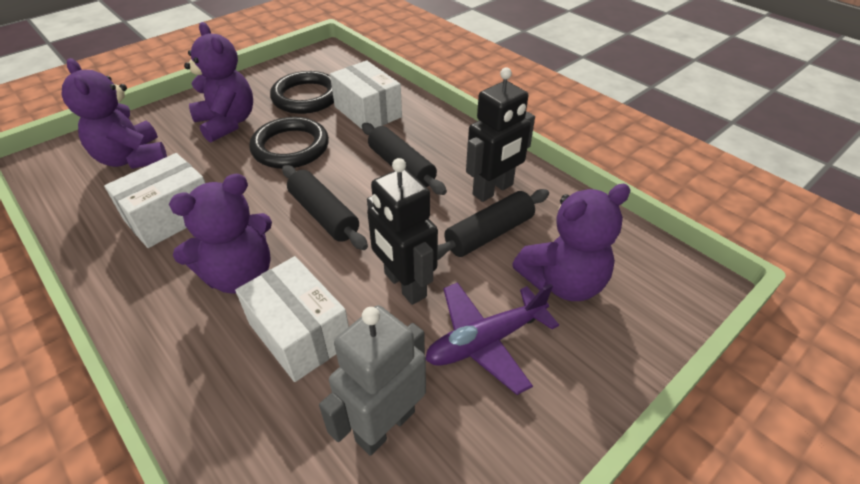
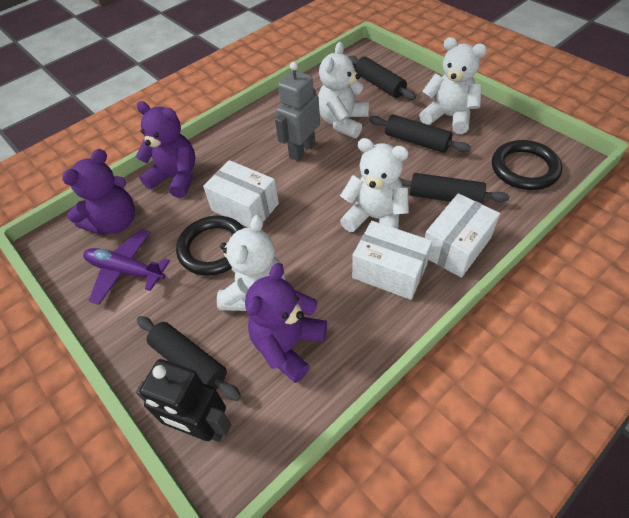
black robot: [367,158,438,305] [466,68,535,202] = 2 -> [136,359,231,442] = 1
black rolling pin: [282,165,368,250] [362,123,447,195] [437,189,549,260] = 3 -> [137,316,241,401] [348,56,416,100] [369,115,471,153] [399,173,509,204] = 4
purple teddy bear: [62,58,167,169] [169,174,272,293] [184,22,253,143] [512,184,631,301] = 4 -> [62,149,135,235] [135,101,195,198] [245,263,327,383] = 3
white teddy bear: none = 0 -> [217,215,285,311] [318,42,369,138] [340,138,409,232] [419,37,487,134] = 4

